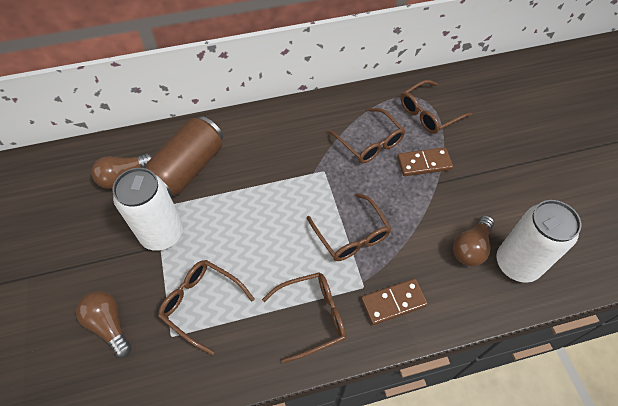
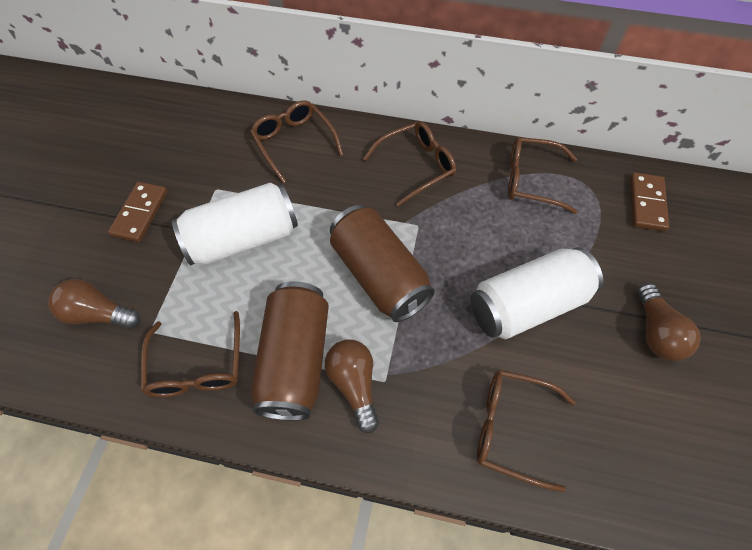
brown can: [145,116,223,197] = 1 -> [250,281,329,421] [330,205,435,322] = 2

